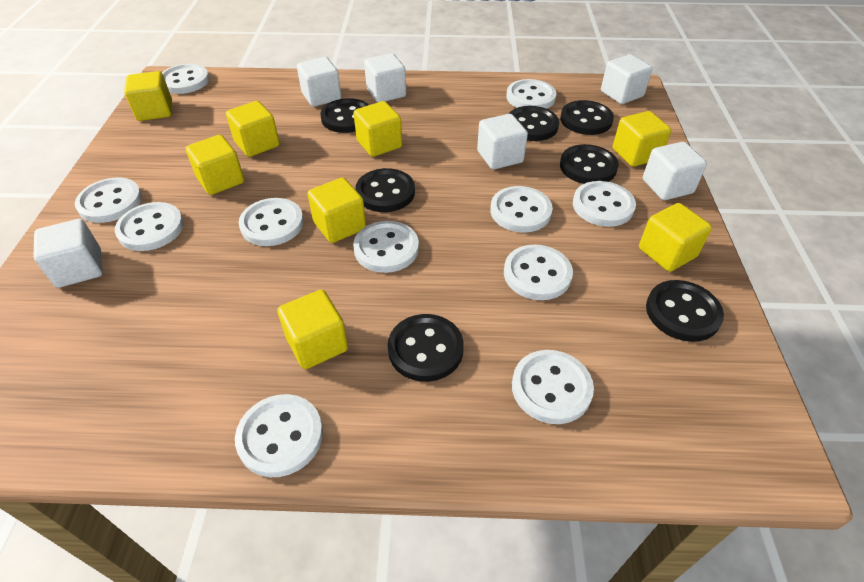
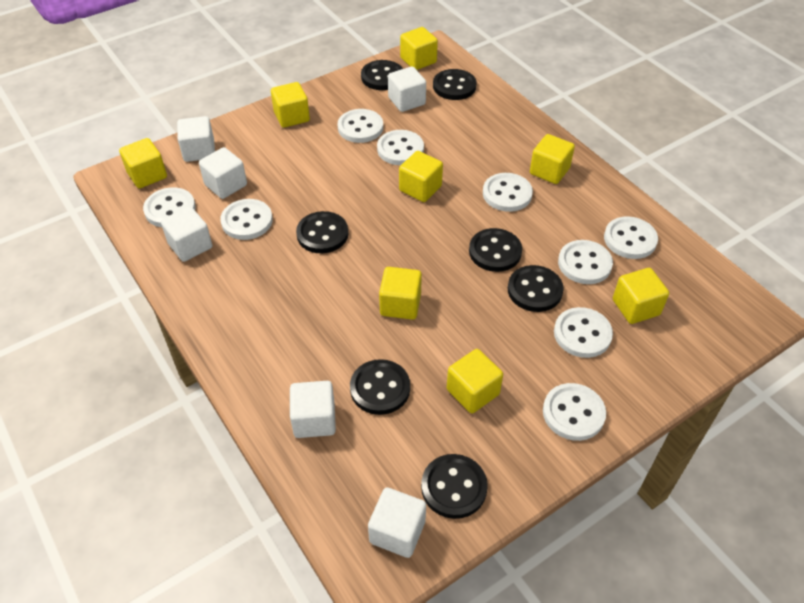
white button: [75,178,142,223] [115,202,184,251] [162,64,209,94] [235,394,323,477] [239,198,304,246] [353,221,419,273] [490,186,553,233] [504,244,573,300] [506,79,556,109] [512,350,594,424] [573,181,636,227] = 11 -> [143,187,196,227] [220,199,273,240] [338,109,383,143] [377,130,424,165] [483,173,533,212] [543,383,606,441] [554,307,613,358] [558,240,613,284] [604,216,658,259] = 9

